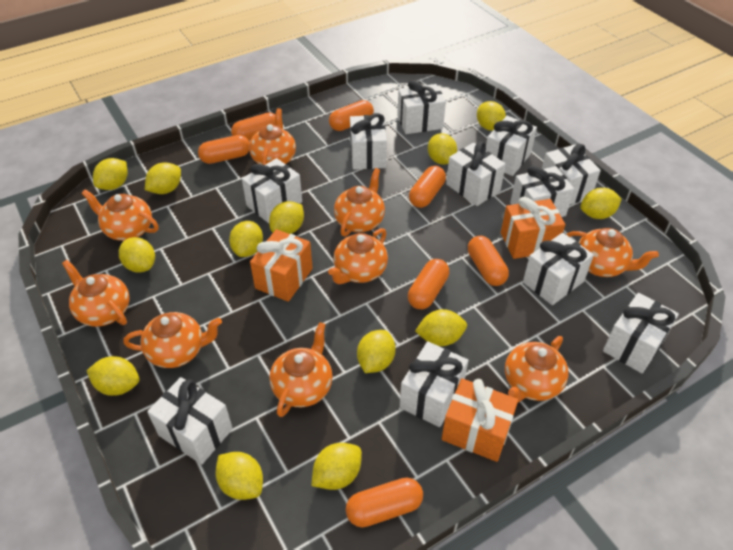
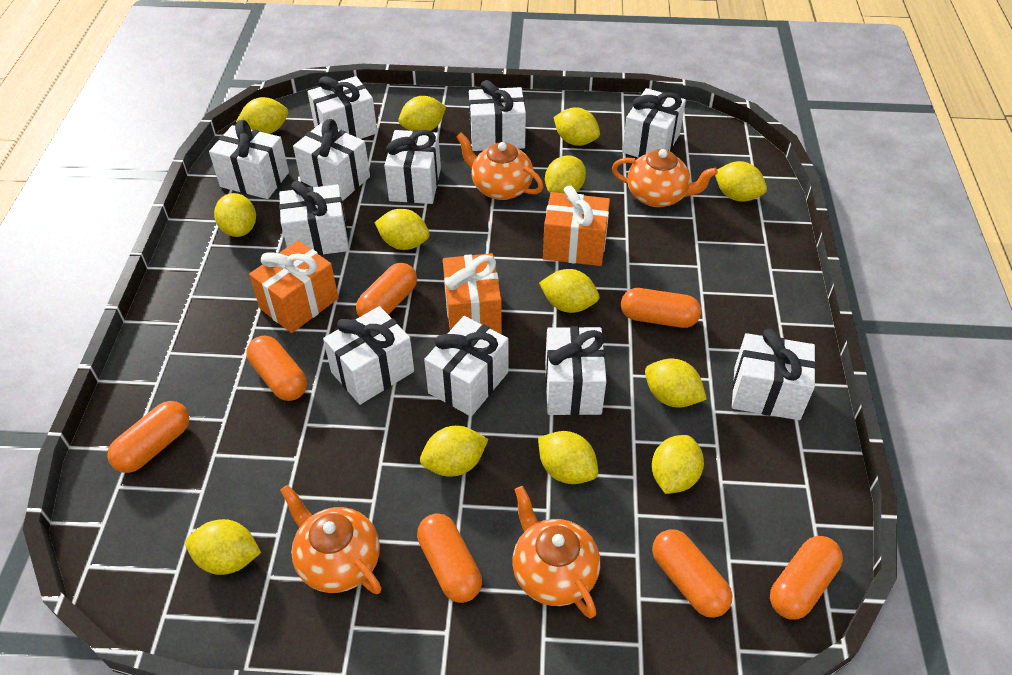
orange teapot: [62,260,130,327] [81,190,158,241] [123,312,222,368] [249,108,296,165] [269,322,333,417] [328,228,388,284] [334,168,385,236] [505,336,569,403] [566,228,659,277] = 9 -> [280,485,381,594] [456,133,543,200] [512,486,600,618] [612,149,718,207] = 4

